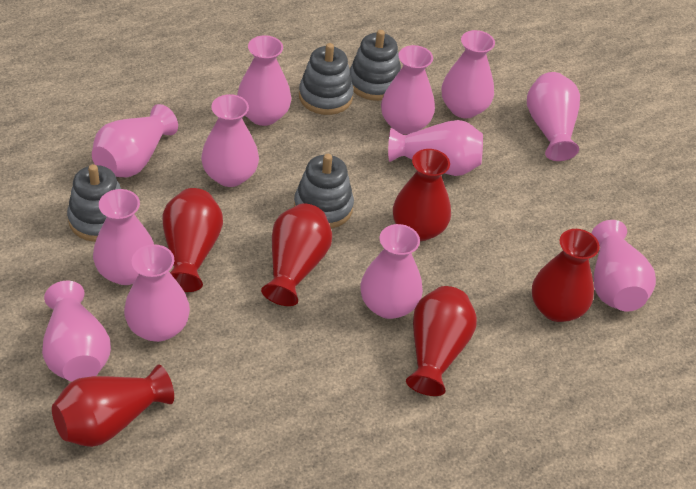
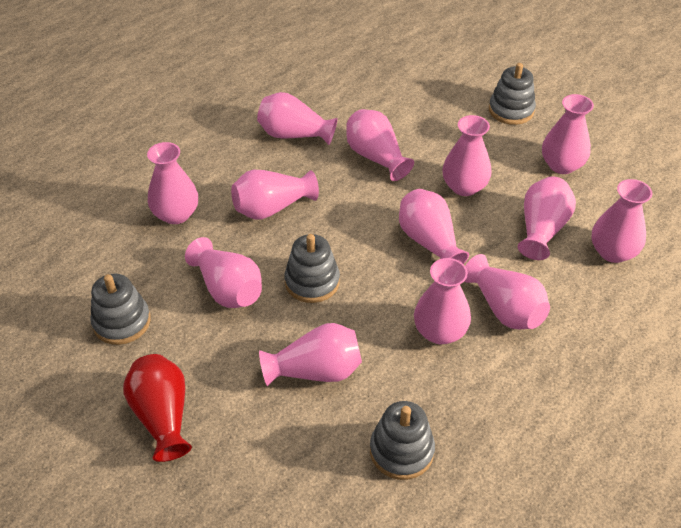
pink vase: [42,281,111,382] [92,104,178,177] [93,189,154,285] [124,244,190,342] [201,94,259,187] [237,35,291,126] [360,224,423,319] [381,45,435,135] [388,120,483,176] [441,30,495,118] [527,72,580,161] [591,220,656,312] = 12 -> [147,142,198,224] [185,237,262,308] [231,170,319,219] [257,92,338,145] [259,323,362,386] [346,109,414,181] [399,189,469,264] [414,258,471,344] [442,115,492,196] [464,254,550,329] [518,176,576,260] [542,94,594,174] [592,179,653,263] = 13
red vase: [52,365,174,447] [162,188,223,292] [261,203,332,306] [393,149,451,241] [406,286,477,396] [532,229,600,322] = 6 -> [123,354,192,462] = 1

